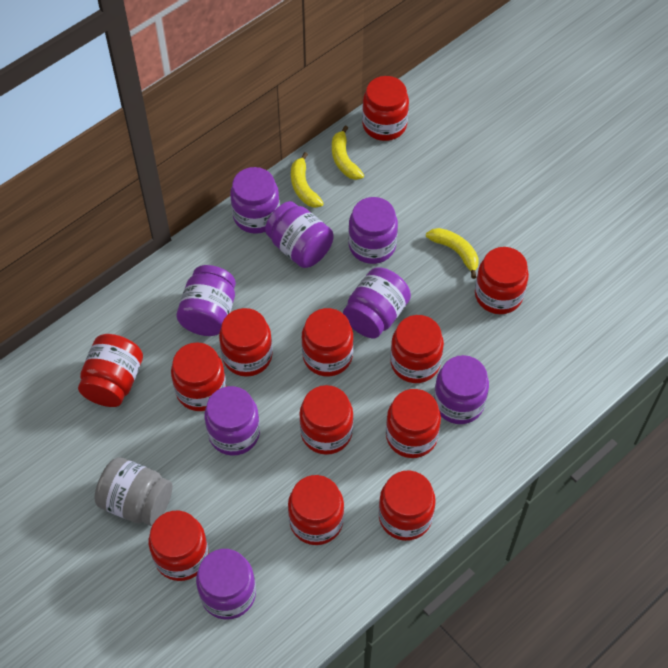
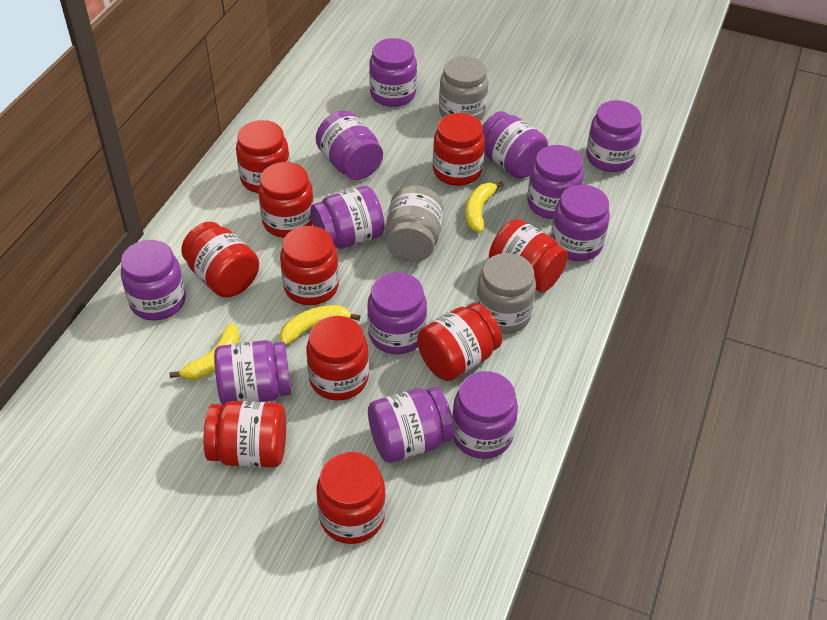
grey jar: [94,457,172,526] = 1 -> [385,185,443,262] [439,56,488,121] [476,253,536,334] = 3
purple jar: [177,265,236,336] [196,549,256,620] [204,386,260,456] [230,167,280,234] [265,201,333,268] [343,268,411,338] [348,197,398,264] [434,355,489,424] = 8 -> [121,240,186,321] [214,340,291,405] [311,186,385,249] [316,111,383,180] [367,272,427,354] [368,387,454,463] [369,38,417,107] [452,371,518,459] [482,111,548,179] [527,145,584,219] [551,185,610,261] [586,100,642,172] = 12
red jar: [78,334,143,407] [149,511,209,581] [171,342,226,411] [219,308,273,377] [288,475,344,545] [299,385,353,455] [301,308,354,377] [362,76,409,141] [378,470,436,541] [386,389,441,458] [390,315,444,383] [475,247,529,314] = 12 -> [181,222,259,297] [204,401,286,468] [236,120,290,193] [258,162,314,238] [280,226,339,305] [306,316,369,401] [316,452,386,544] [417,303,502,381] [433,113,485,186] [489,219,568,292] = 10

